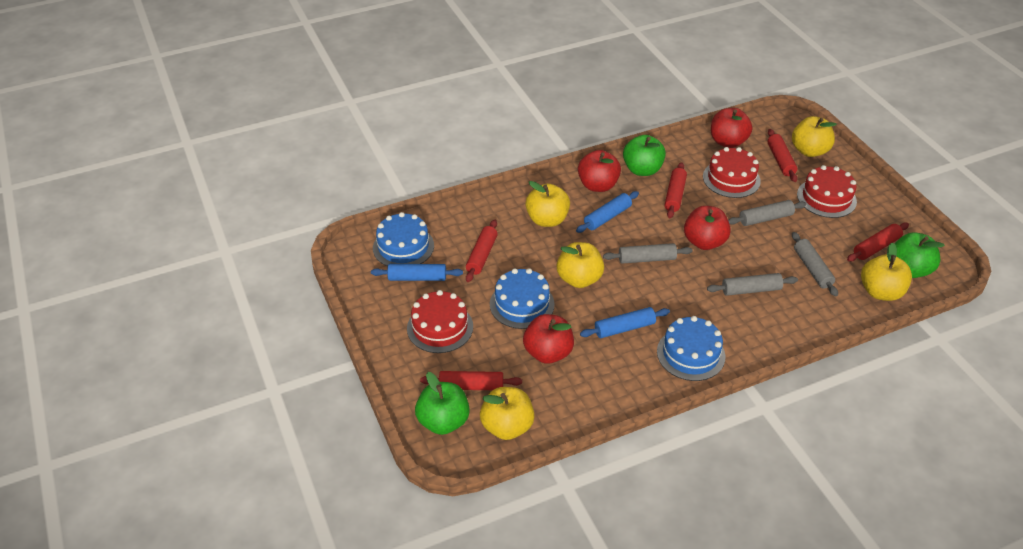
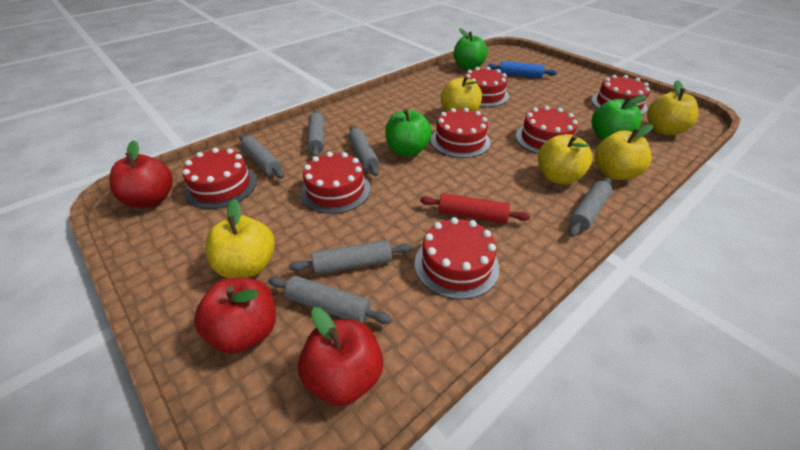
blue cake: [373,212,434,266] [490,268,555,329] [657,316,725,381] = 3 -> none = 0
blue rolling pin: [371,264,463,281] [576,191,639,233] [580,307,670,338] = 3 -> [487,61,557,78] = 1
grey rolling pin: [603,243,693,264] [707,273,798,296] [728,200,806,226] [792,232,838,297] = 4 -> [239,135,284,179] [268,276,392,324] [289,240,413,274] [307,110,324,157] [348,126,379,176] [569,177,612,237] = 6
red apple: [523,314,574,364] [578,150,621,192] [684,206,731,250] [711,108,752,148] = 4 -> [109,140,173,208] [194,278,276,354] [298,307,383,406] = 3
red cake: [407,290,473,353] [703,147,761,198] [797,165,857,218] = 3 -> [182,148,257,209] [301,152,370,214] [415,217,499,299] [431,108,490,158] [464,67,509,107] [516,106,578,154] [591,75,650,115] = 7
red rolling pin: [420,371,522,390] [466,220,498,282] [664,162,687,218] [768,129,797,182] [847,223,909,262] = 5 -> [420,193,530,224] = 1

